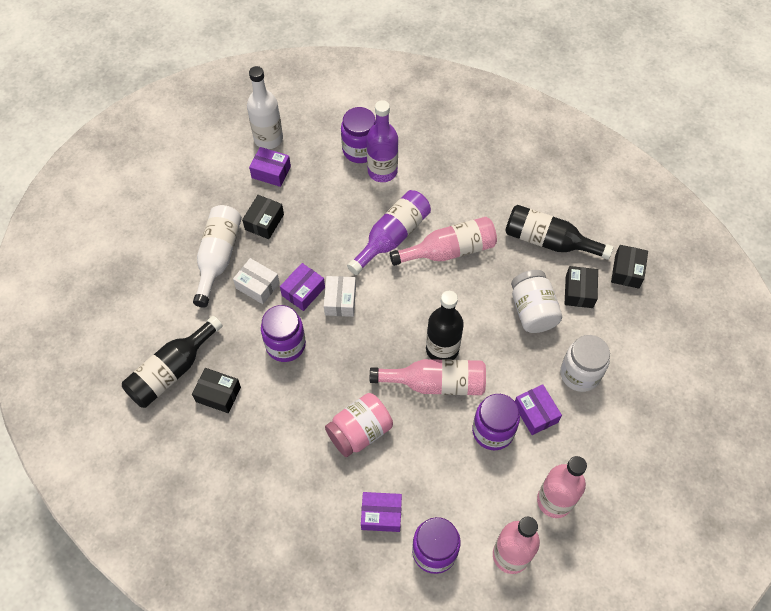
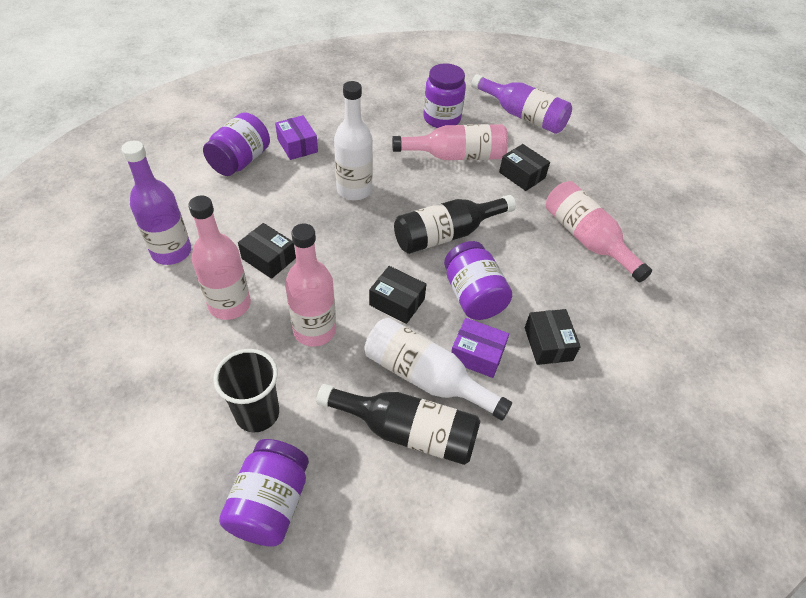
black bottle: [122,316,222,408] [426,291,464,360] [505,205,613,260] = 3 -> [316,384,480,465] [394,195,516,254] = 2
black cup: none = 0 -> [214,349,279,432] = 1
pink jar: [325,393,393,457] = 1 -> none = 0
purple box: [249,147,291,187] [280,263,325,311] [361,492,402,532] [515,384,562,435] = 4 -> [275,115,318,160] [451,318,509,378] = 2
white box: [233,258,280,304] [324,276,356,317] = 2 -> none = 0
white jar: [511,270,562,333] [560,335,610,392] = 2 -> none = 0

